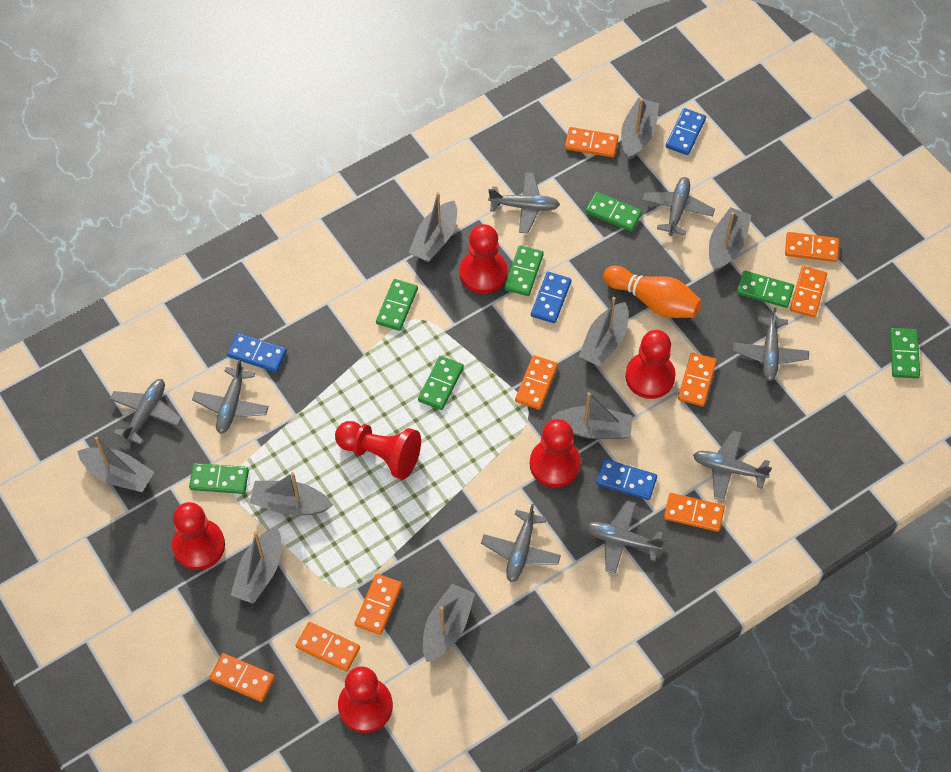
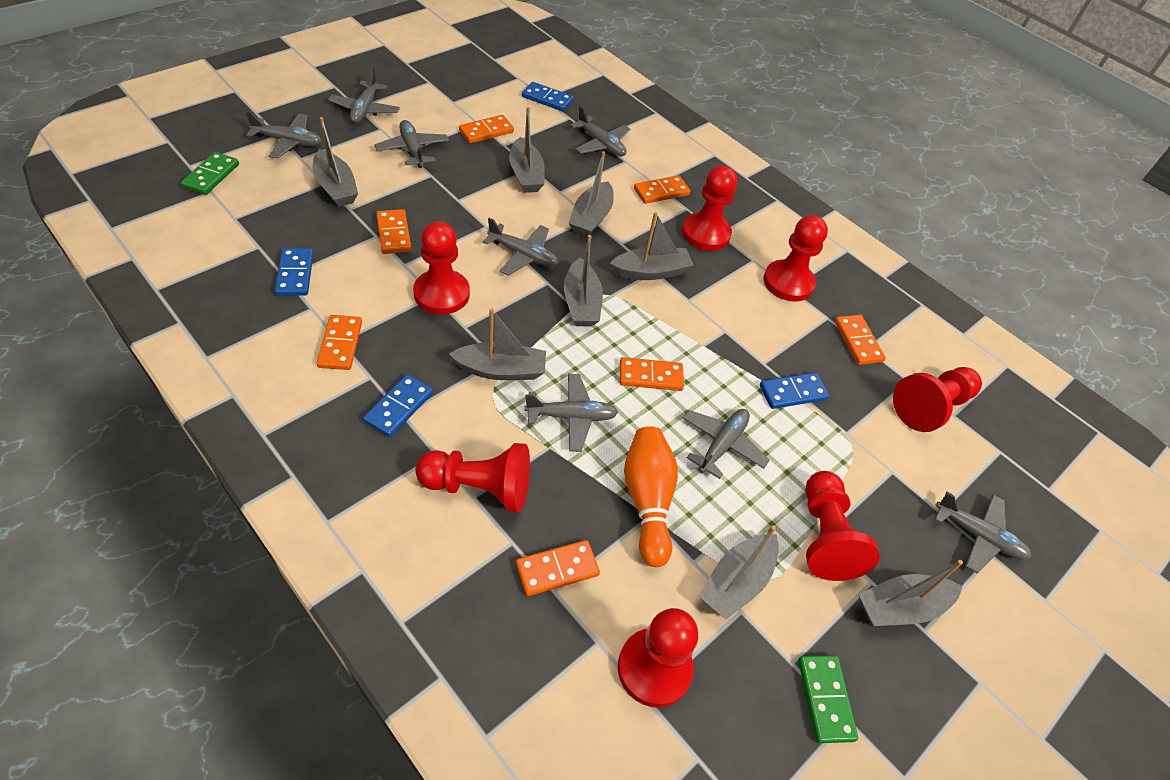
green domino: [189,463,249,494] [376,279,418,331] [418,356,464,410] [504,245,544,296] [586,192,642,232] [737,271,794,308] [890,328,920,378] = 7 -> [181,152,239,195] [798,655,858,743] = 2
grey boat: [77,437,154,492] [231,527,281,604] [249,472,333,516] [409,192,457,262] [423,584,475,662] [551,392,633,439] [579,297,629,367] [621,98,659,160] [709,207,751,272] = 9 -> [313,117,358,207] [449,309,546,380] [509,107,545,193] [564,235,603,327] [569,151,614,237] [610,212,694,280] [699,525,779,620] [858,560,963,626] = 8
orange domino: [209,653,275,702] [296,622,360,672] [355,574,402,635] [515,355,558,410] [565,127,618,157] [664,493,725,532] [678,353,717,406] [785,232,839,262] [790,266,827,317] = 9 -> [317,315,362,370] [376,209,411,254] [459,115,514,143] [516,540,600,596] [620,357,684,391] [634,175,690,204] [835,315,886,365] = 7
red pawn: [172,502,225,570] [335,421,421,480] [338,667,393,733] [460,224,507,294] [530,419,581,487] [625,330,676,399] = 6 -> [413,221,470,315] [415,443,530,512] [618,608,698,708] [682,165,737,251] [763,215,828,301] [805,471,880,581] [893,367,982,432] = 7

